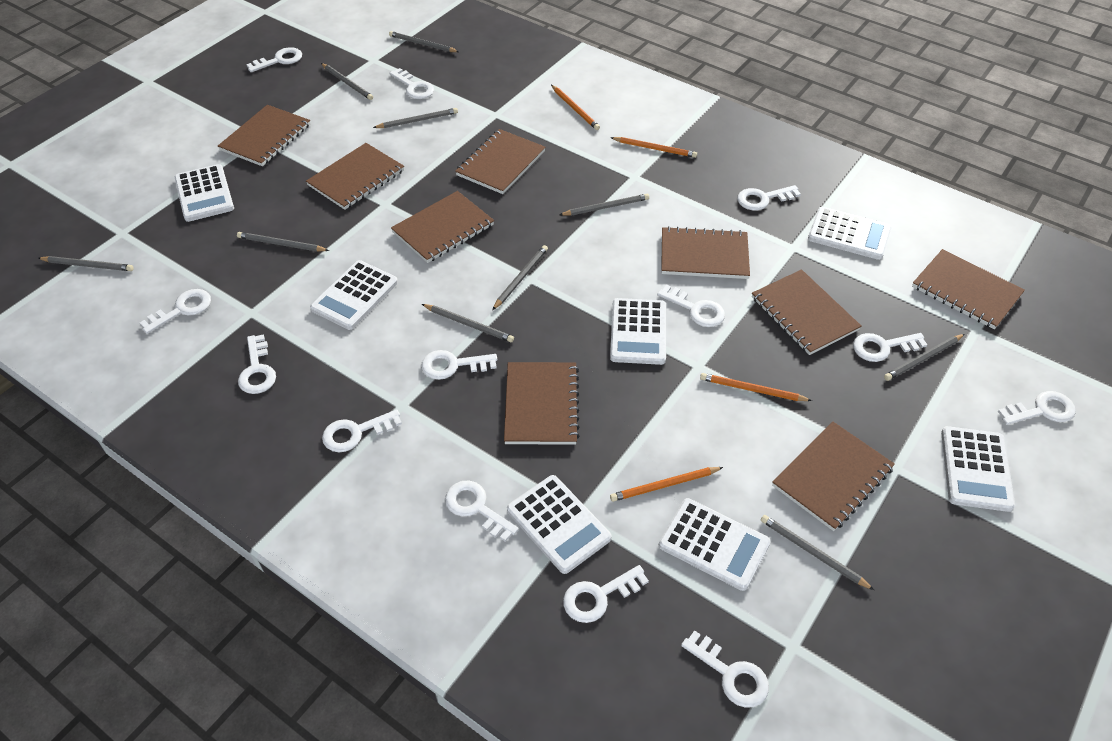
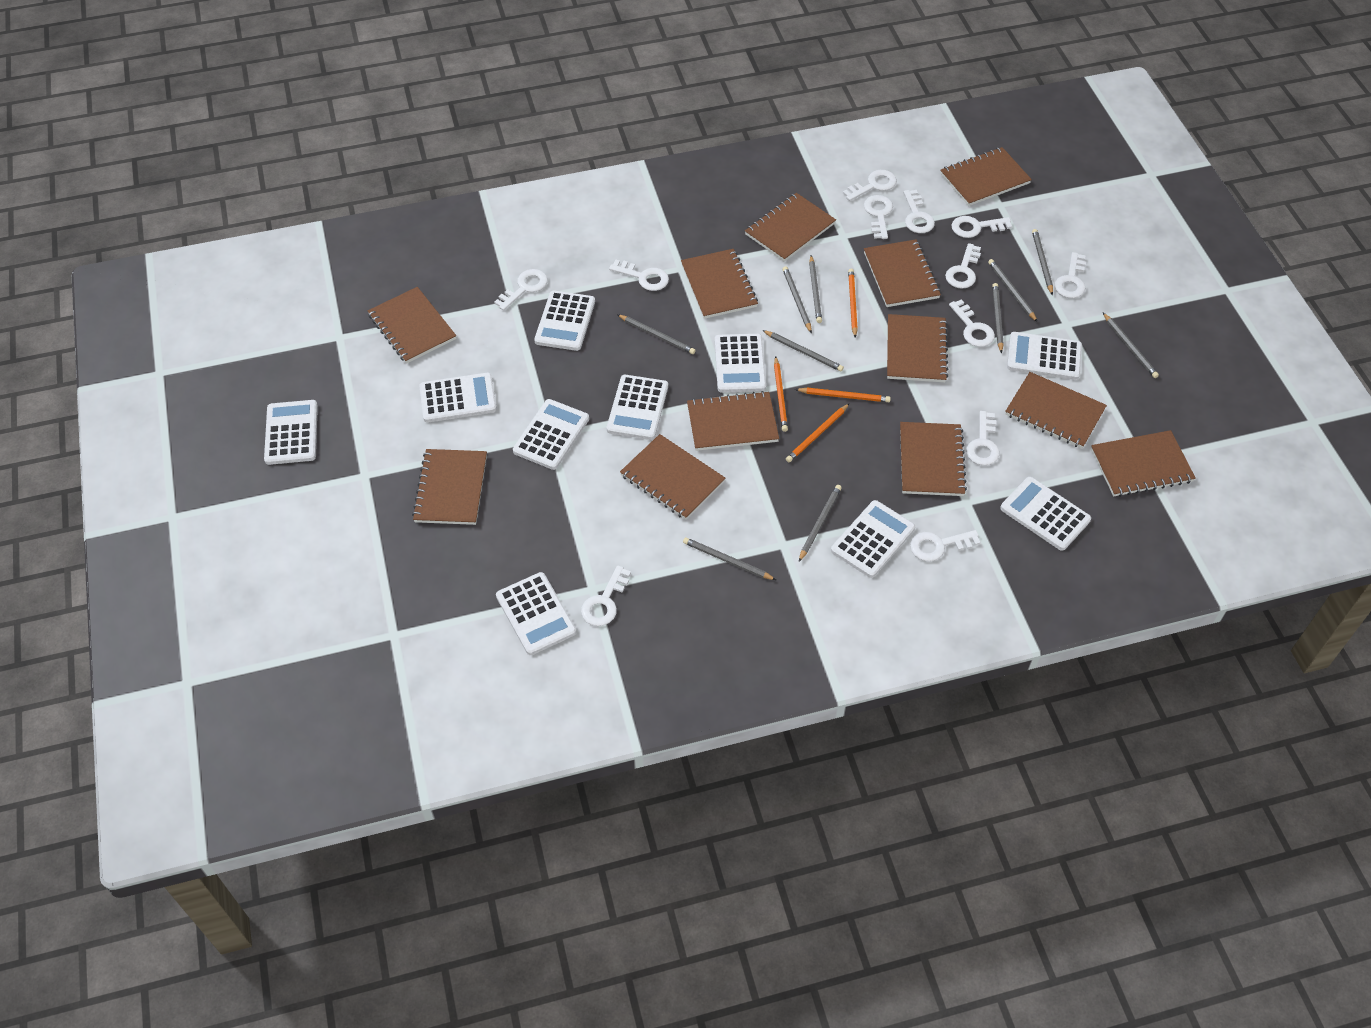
brown notebook: [218,105,310,166] [306,143,404,210] [391,191,494,263] [455,129,546,194] [504,362,579,445] [661,226,750,279] [752,269,861,355] [772,422,895,531] [912,249,1025,329] = 9 -> [367,287,456,364] [412,449,487,525] [620,434,725,520] [681,249,758,319] [687,391,779,451] [745,193,836,262] [864,239,941,307] [887,314,948,382] [900,422,967,496] [940,147,1032,206] [1005,372,1107,449] [1091,430,1196,497] = 12
white calculator: [175,164,234,222] [310,260,398,330] [507,475,611,574] [610,298,666,365] [659,498,771,591] [808,207,891,260] [941,426,1015,512] = 7 -> [264,400,318,465] [419,373,497,422] [496,572,577,655] [513,399,589,470] [534,291,595,351] [607,375,668,440] [715,334,766,393] [831,500,915,578] [1000,477,1091,551] [1007,332,1082,380] = 10
white key: [140,289,211,334] [238,334,276,394] [246,47,302,72] [322,409,402,452] [390,68,434,99] [421,350,497,380] [445,481,519,542] [563,565,649,623] [657,285,725,327] [681,630,769,708] [737,185,801,211] [853,333,927,362] [998,391,1076,425] = 13 -> [494,269,548,311] [581,565,631,626] [609,260,669,291] [843,170,897,201] [864,195,893,239] [904,190,935,233] [910,530,981,561] [945,243,981,289] [949,299,995,347] [951,216,1012,238] [966,411,1000,466] [1054,252,1086,298] = 12

